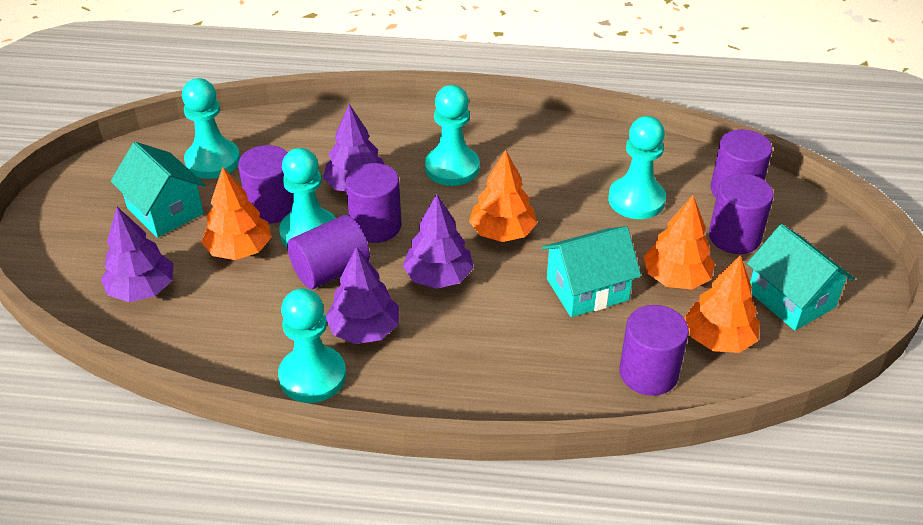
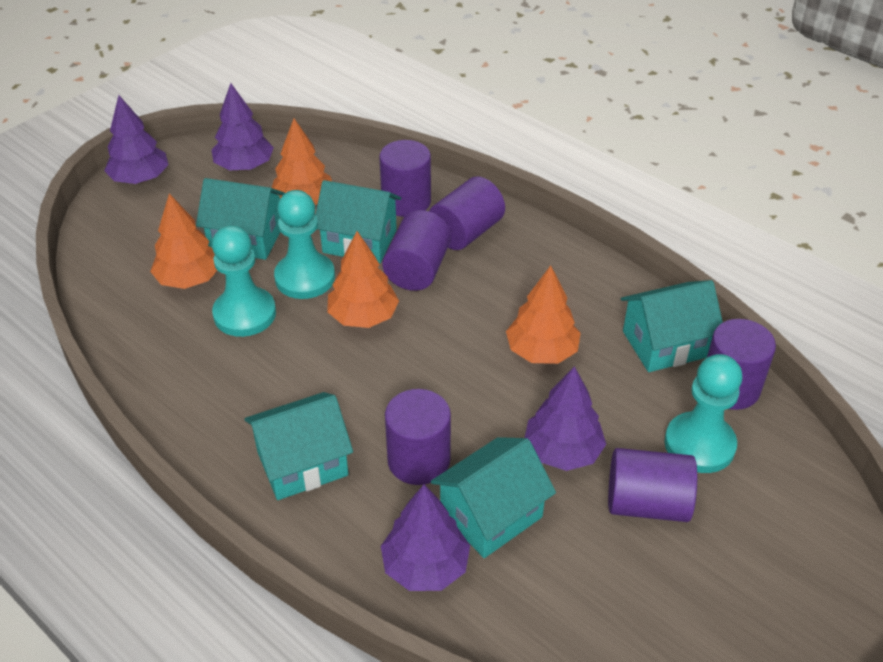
turquoise house: [111,142,206,238] [542,226,641,317] [747,224,855,331] = 3 -> [196,178,285,260] [244,392,353,500] [316,180,401,264] [431,437,556,558] [621,280,723,372] = 5
turquoise pawn: [182,78,240,179] [278,288,346,403] [279,148,336,247] [425,85,480,186] [608,116,666,219] = 5 -> [212,225,276,337] [274,190,335,299] [664,354,742,473] = 3

